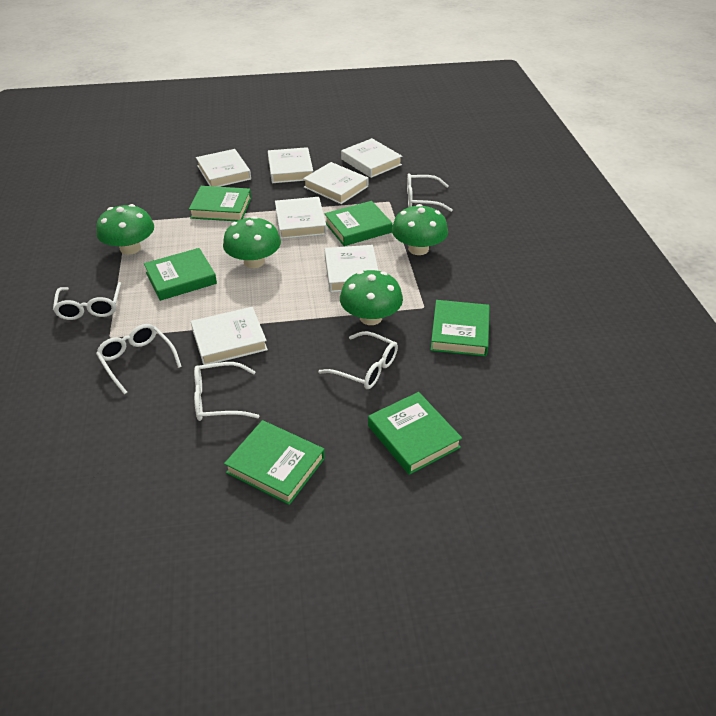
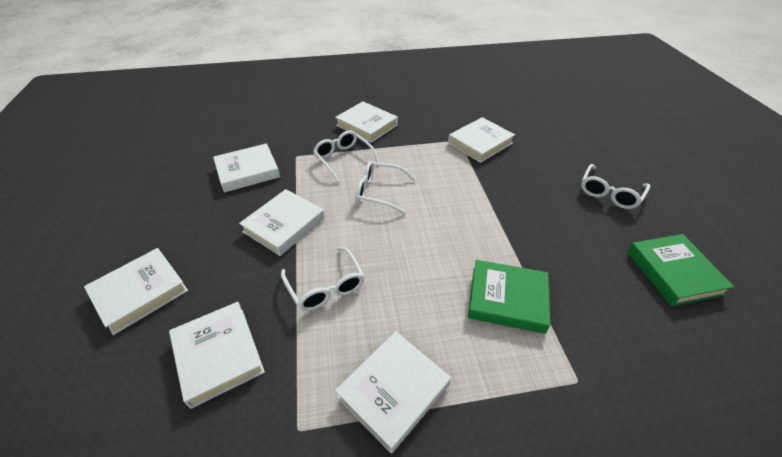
green book: [144,248,217,301] [189,186,251,221] [224,420,325,505] [324,201,393,246] [368,392,462,475] [431,300,490,357] = 6 -> [468,260,550,334] [627,234,734,307] = 2
green mushroom: [96,204,154,255] [223,216,281,268] [340,270,403,325] [392,204,448,255] = 4 -> none = 0
white glasses: [53,282,122,320] [96,324,182,394] [194,362,259,421] [318,331,398,389] [407,173,453,212] = 5 -> [281,247,365,311] [313,130,380,182] [356,161,416,214] [581,164,650,209] = 4

